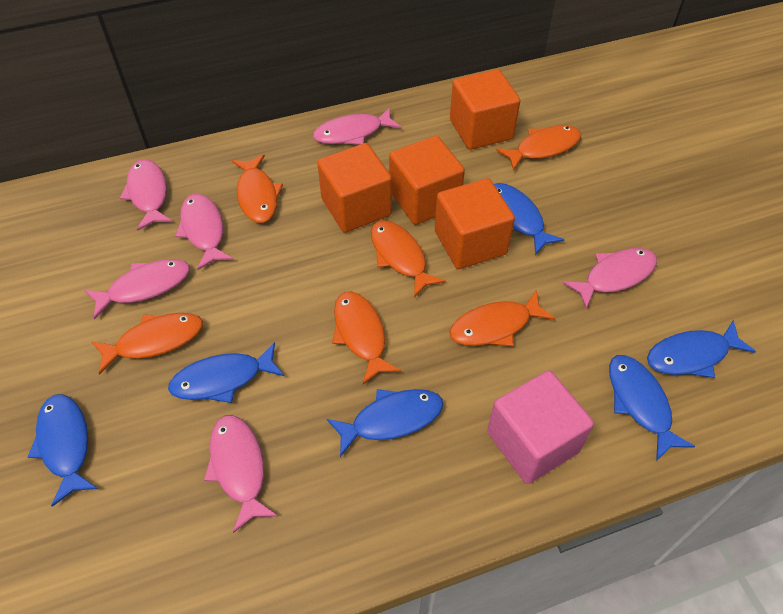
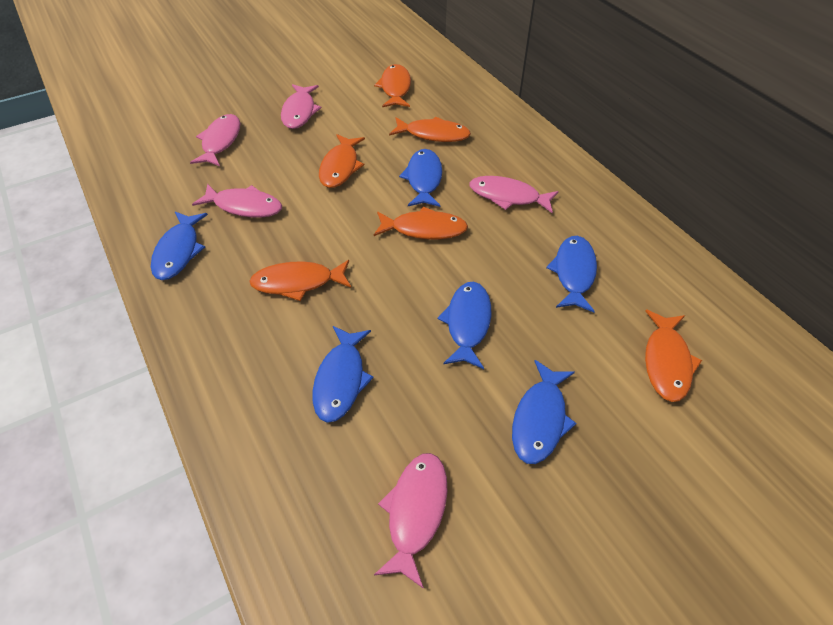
orange cube: [317,143,392,233] [389,136,465,225] [435,178,515,269] [450,69,520,150] = 4 -> none = 0
pink cube: [487,370,594,484] = 1 -> none = 0
pink fish: [84,259,190,319] [120,159,173,231] [175,194,234,270] [204,415,278,533] [313,107,401,145] [563,248,657,309] = 6 -> [190,114,240,166] [192,184,282,218] [281,84,322,129] [374,453,448,589] [469,176,559,213] = 5

